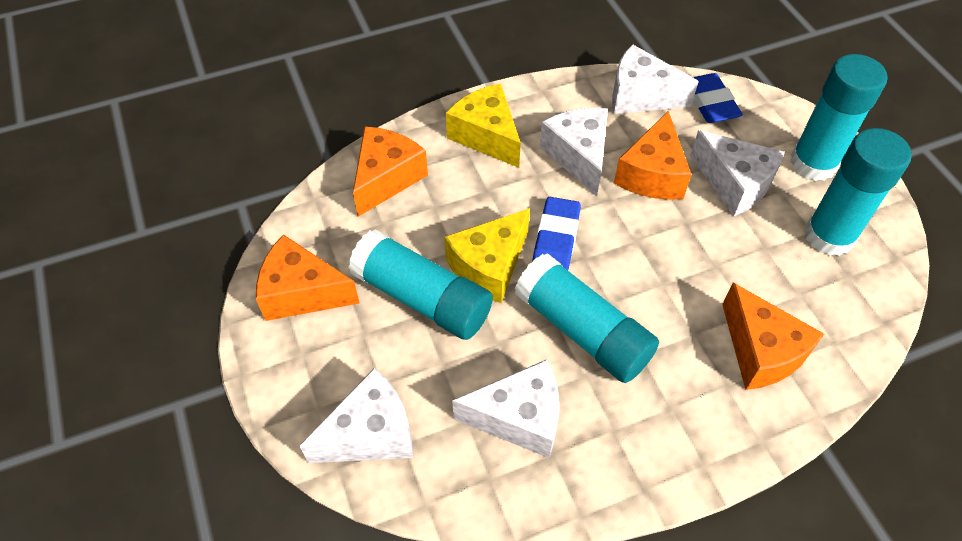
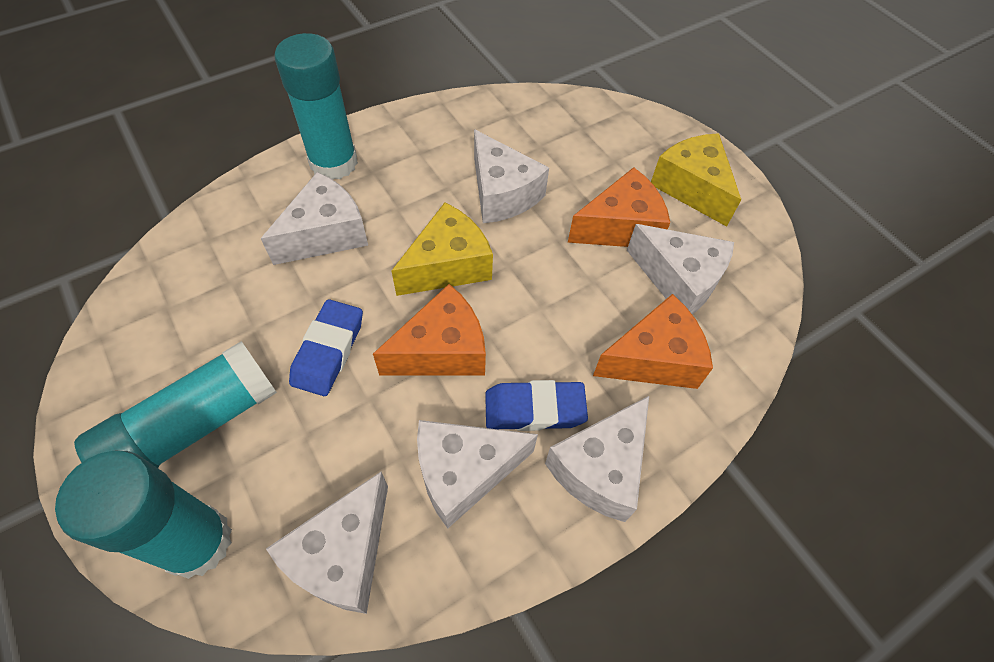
orange cheese: [256,234,359,321] [353,126,428,217] [614,111,692,200] [722,283,824,390] = 4 -> [373,284,486,376] [568,167,670,247] [593,294,713,389] = 3
turquoise glue stick: [348,229,493,340] [514,253,659,383] [790,54,887,181] [804,128,912,256] = 4 -> [55,451,232,579] [74,341,277,468] [275,33,358,180] = 3
white cheese: [300,368,413,463] [452,359,560,458] [540,108,608,196] [612,44,699,114] [690,130,785,216] = 5 -> [261,172,368,265] [266,472,388,614] [417,420,538,529] [474,129,549,223] [545,396,649,522] [627,224,734,314] = 6

